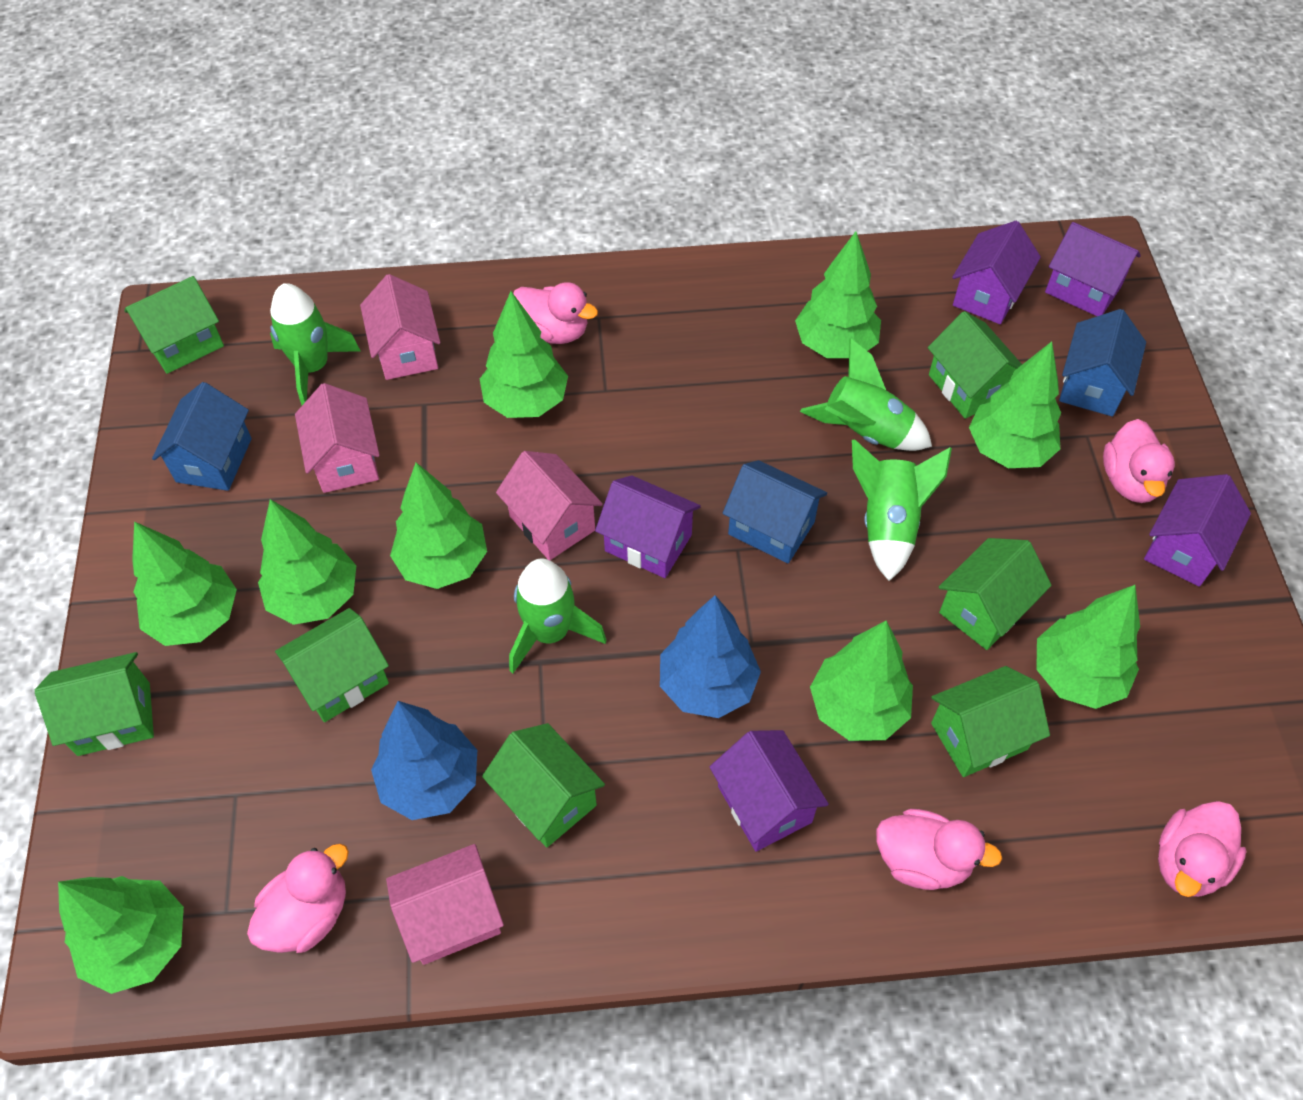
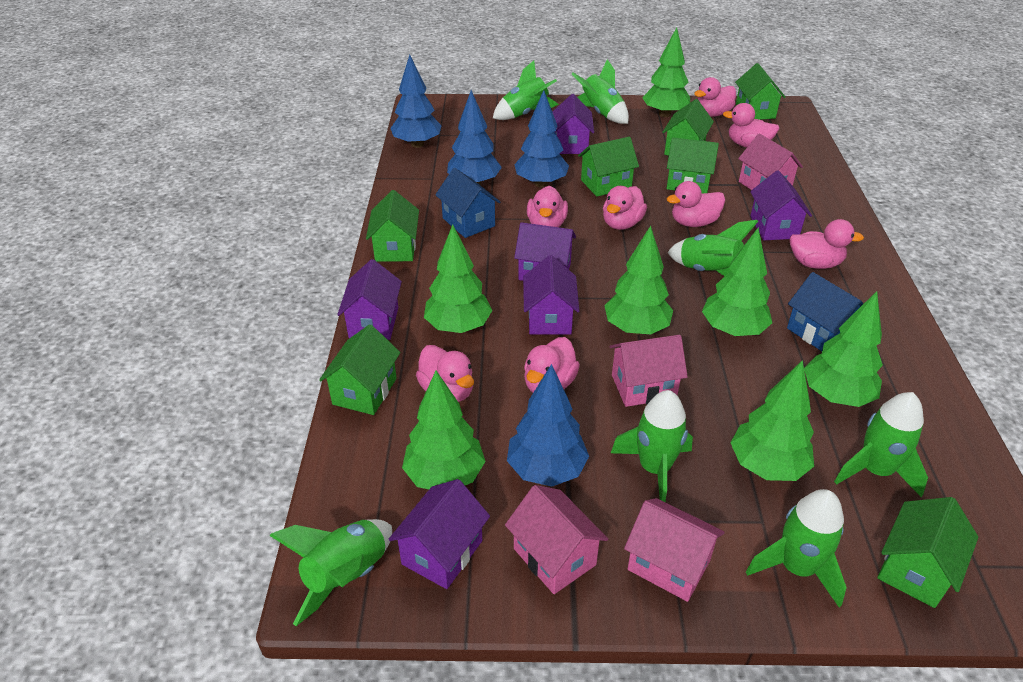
blue house: [152,382,252,491] [723,460,827,564] [1059,309,1146,416] = 3 -> [435,168,500,238] [787,272,864,351] = 2
blue tree: [371,701,477,820] [660,595,761,718] = 2 -> [390,54,442,148] [447,90,502,185] [507,364,589,487] [514,90,569,187] = 4
green rocket: [270,283,361,405] [509,559,606,673] [800,338,932,451] [852,439,952,581] = 4 -> [269,519,392,626] [493,61,559,120] [572,59,629,124] [611,390,693,502] [667,220,758,276] [746,489,847,607] [834,392,928,497] = 7
green tree: [58,876,184,994] [132,522,237,646] [258,499,357,625] [390,463,487,589] [480,291,568,418] [795,231,881,358] [810,621,913,741] [969,341,1061,468] [1036,585,1140,709] = 9 -> [402,371,486,489] [424,224,493,333] [604,226,673,335] [642,27,690,117] [702,228,772,336] [730,360,814,481] [804,291,883,407] = 7
pink duck: [247,843,349,953] [513,282,598,344] [876,809,1002,890] [1103,419,1175,503] [1158,801,1246,897] = 5 -> [416,345,474,402] [524,337,580,392] [527,186,568,227] [603,186,647,230] [667,181,725,227] [694,77,736,117] [723,103,779,148] [790,219,864,269] = 8
purple house: [595,475,701,578] [710,730,829,851] [952,221,1041,324] [1045,222,1141,316] [1144,474,1251,587] = 5 -> [337,259,402,340] [389,479,490,589] [514,222,576,281] [523,255,579,335] [552,94,594,154] [750,170,812,240] = 6

